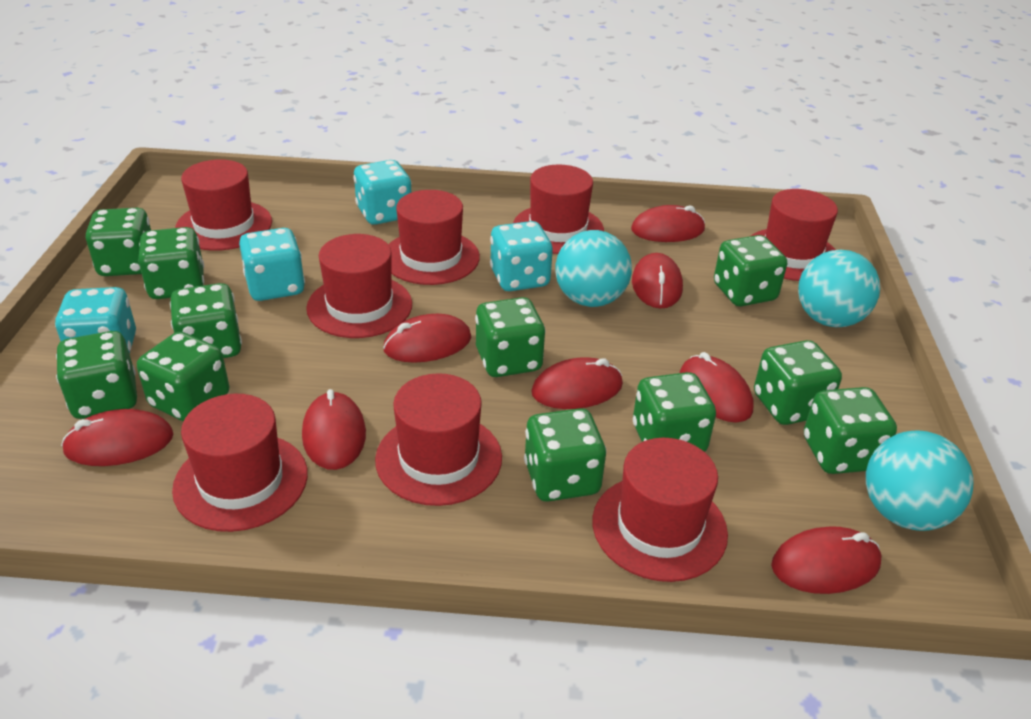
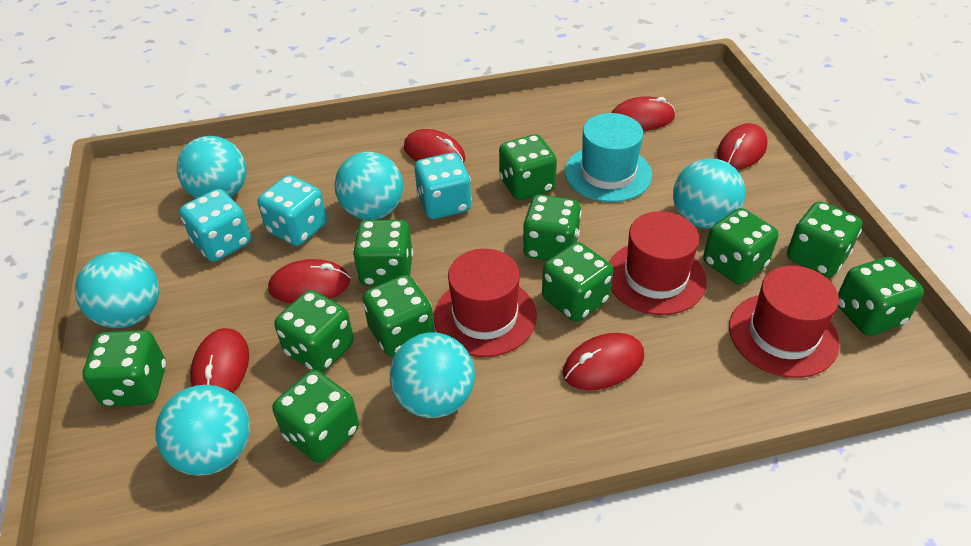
red hat: [172,394,308,532] [175,159,272,251] [306,234,412,338] [375,373,502,506] [388,190,480,285] [513,165,604,254] [592,438,728,582] [751,189,838,281] = 8 -> [434,249,537,357] [609,211,707,315] [729,266,840,378] = 3
red mouse: [61,409,173,466] [302,389,366,470] [383,314,471,363] [531,357,623,409] [631,205,705,242] [632,253,683,308] [680,352,753,422] [771,526,882,594] = 8 -> [190,328,249,393] [268,259,350,304] [404,129,465,163] [563,333,644,390] [611,96,675,131] [717,123,768,169] = 6
turquoise ball: [555,230,632,307] [798,250,880,327] [866,431,974,531] = 3 -> [75,252,159,328] [155,385,250,476] [177,136,246,198] [334,152,403,220] [390,332,475,418] [673,158,745,229] = 6
turquoise dice: [55,287,136,354] [239,228,305,301] [353,160,412,225] [490,221,553,291] = 4 -> [180,189,251,262] [257,175,327,246] [415,153,472,219] = 3
turquoise hat: none = 0 -> [565,113,652,202] = 1

